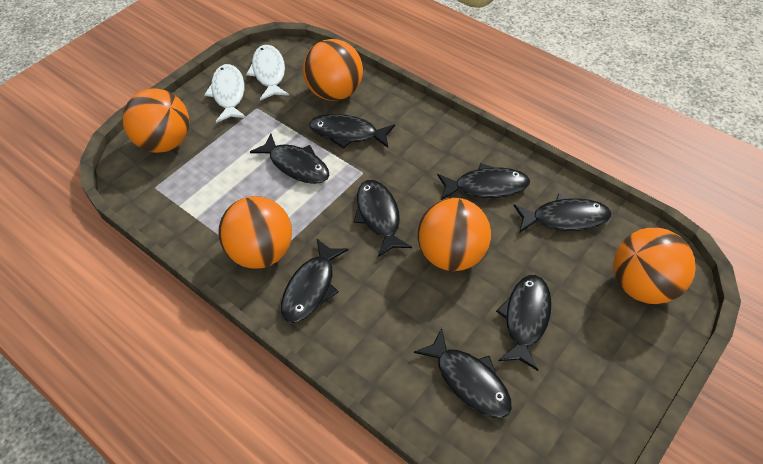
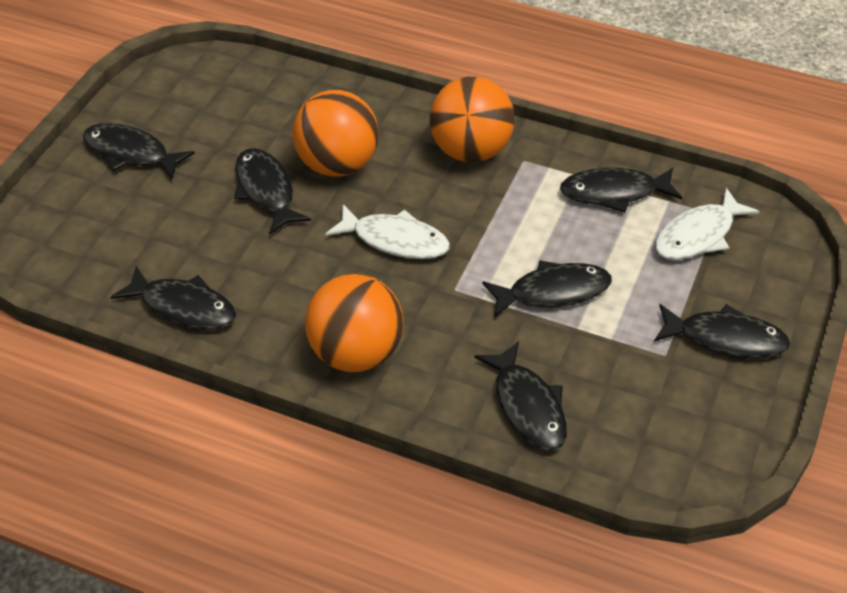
black fish: [250,133,329,184] [281,238,349,323] [309,114,395,149] [354,180,412,257] [414,328,512,418] [437,163,530,200] [496,275,552,371] [514,193,611,233] = 8 -> [83,123,195,180] [111,266,236,330] [234,148,311,235] [475,341,567,451] [482,260,612,317] [560,168,682,212] [654,304,791,358] = 7
orange ball: [123,88,189,153] [218,196,292,269] [303,39,363,101] [418,198,491,271] [613,228,696,304] = 5 -> [292,90,379,177] [305,274,404,372] [430,77,515,162] = 3

